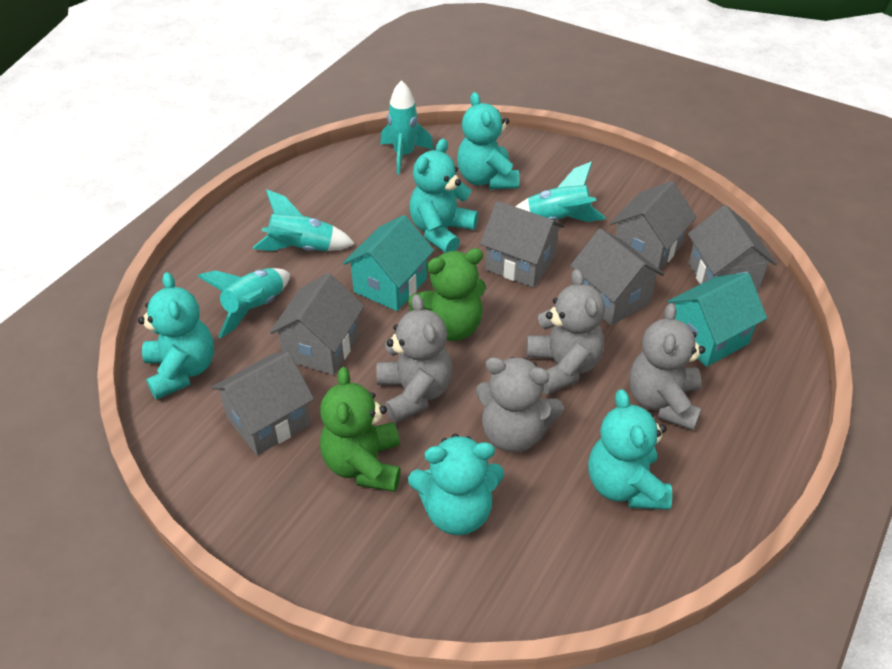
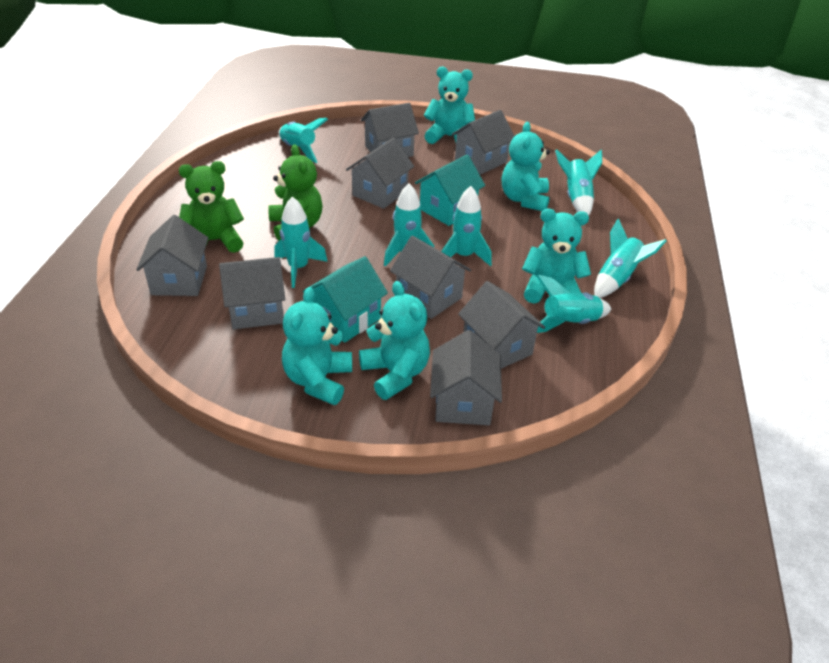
grey house: [212,352,314,455] [270,273,364,375] [480,201,564,288] [570,228,664,325] [610,181,697,270] [688,205,777,291] = 6 -> [136,215,208,296] [219,257,285,329] [346,138,414,209] [361,103,419,157] [390,236,471,319] [430,330,502,425] [452,110,515,174] [458,281,545,369] = 8
grey teddy bear: [377,294,453,423] [476,357,564,452] [527,269,605,395] [629,303,705,431] = 4 -> none = 0
turquoise rocket: [197,268,290,338] [253,189,355,251] [380,80,434,175] [515,161,606,222] = 4 -> [274,196,328,288] [279,118,328,163] [384,183,434,267] [441,186,492,266] [536,275,611,333] [555,149,602,216] [594,218,666,298] = 7

